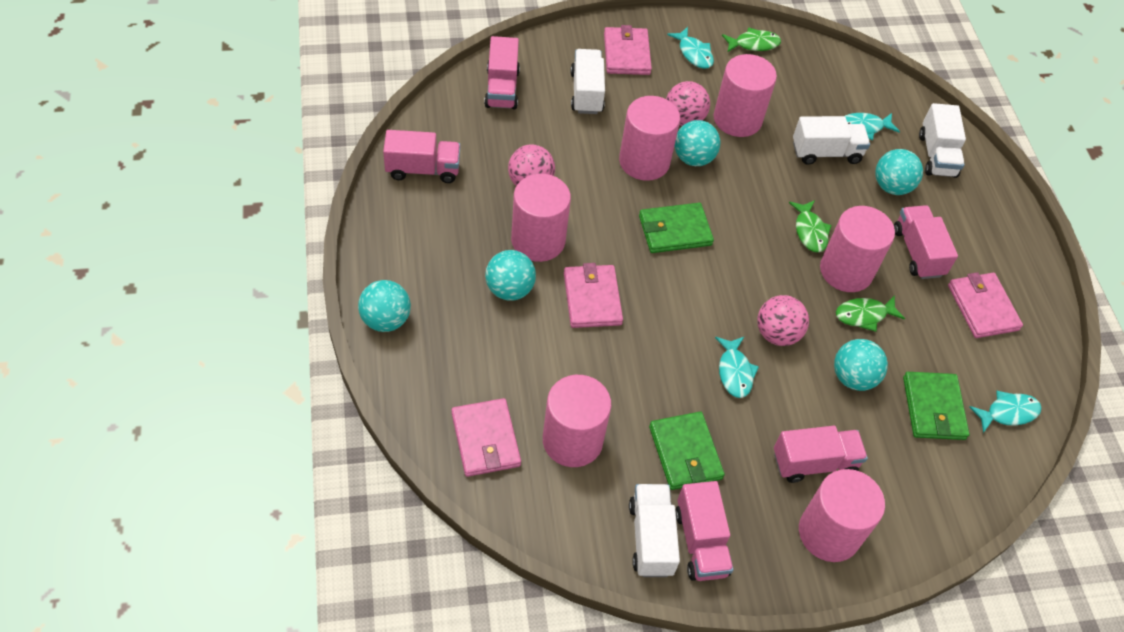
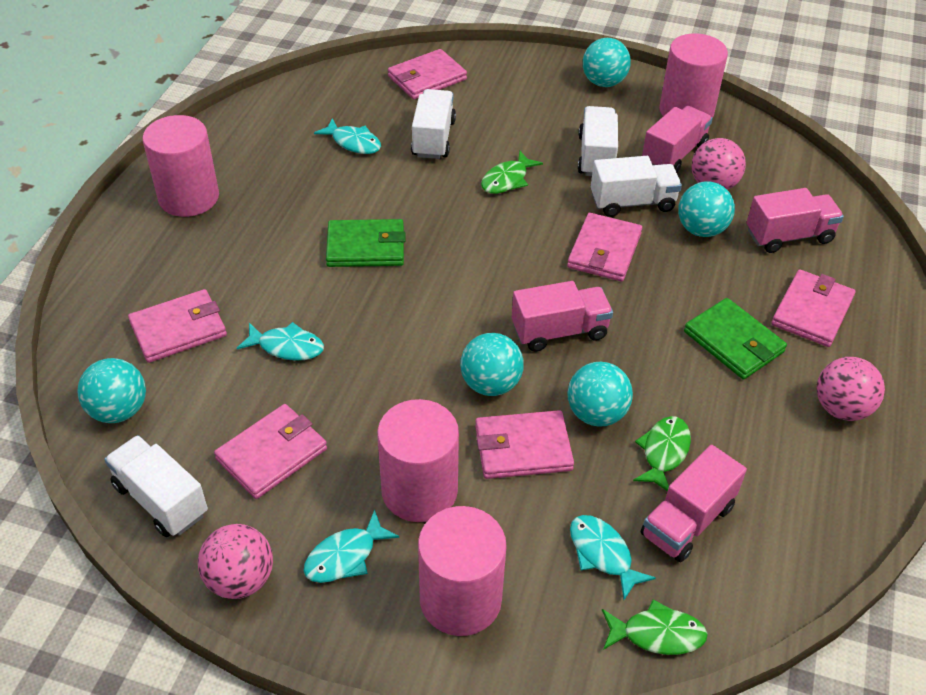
green wallet: [639,203,714,253] [649,412,725,490] [903,372,969,440] = 3 -> [326,219,406,267] [684,298,787,379] = 2
pink cylinder: [511,174,571,262] [543,375,611,467] [619,96,680,181] [714,54,777,137] [799,469,885,562] [820,206,895,292] = 6 -> [143,115,219,217] [377,399,459,522] [418,506,507,636] [659,34,728,118] = 4
pink truck: [383,130,460,183] [484,36,520,110] [675,481,734,581] [774,426,868,483] [894,205,958,279] = 5 -> [512,281,613,352] [641,445,747,562] [642,106,713,172] [747,188,844,253] = 4
pink wallet: [451,398,521,477] [564,263,623,328] [604,25,652,75] [948,272,1023,338] = 4 -> [128,289,227,363] [214,404,327,499] [388,49,467,99] [475,410,574,479] [567,213,642,281] [771,270,855,347] = 6

